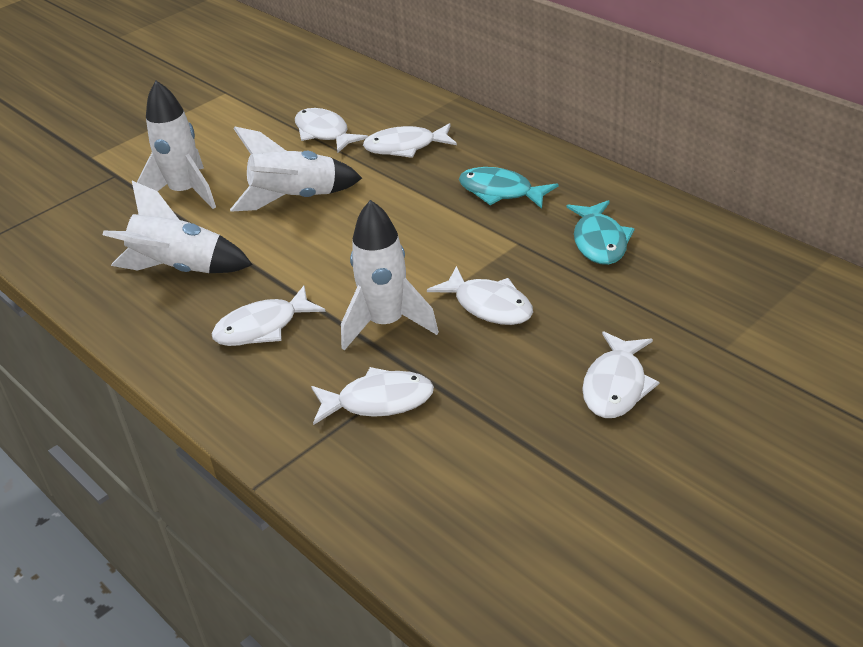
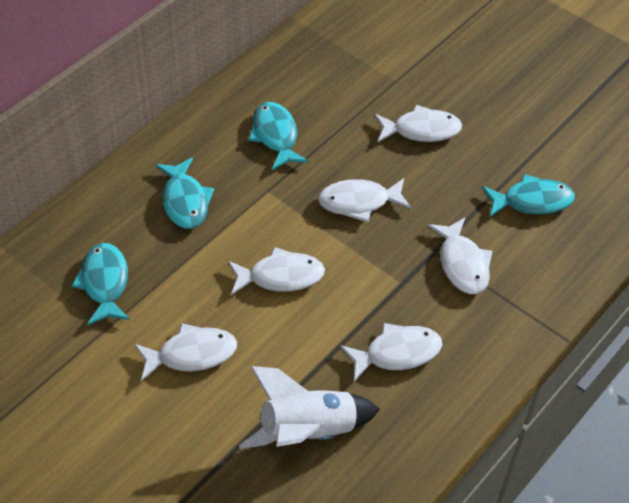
turquoise fish: [459,167,558,209] [567,200,634,265] = 2 -> [71,243,130,326] [155,157,214,229] [248,102,308,170] [482,174,575,217] = 4
white rocket: [103,181,252,273] [137,81,216,209] [230,126,362,212] [341,200,439,351] = 4 -> [239,366,380,449] = 1

